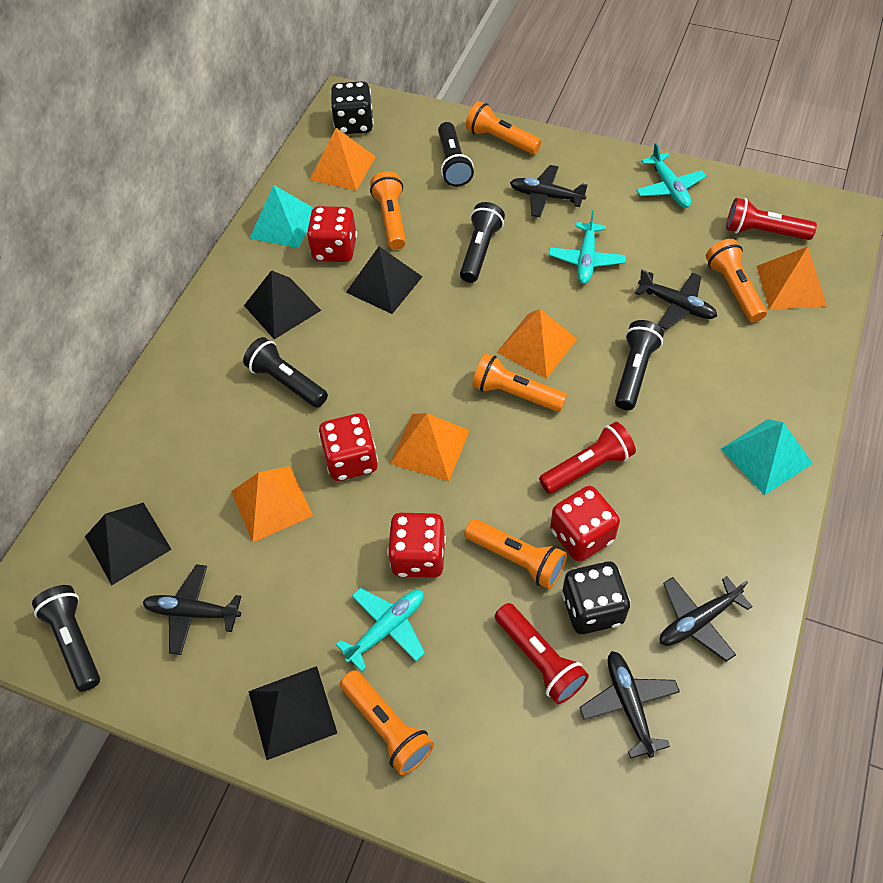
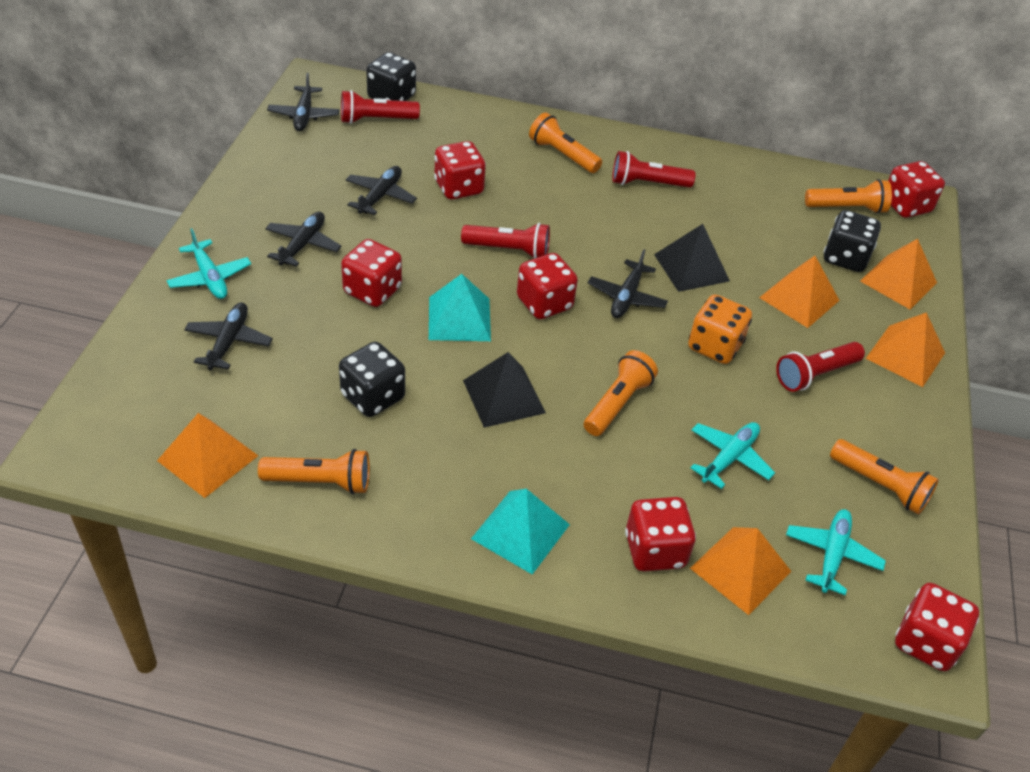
black dice: [330,81,374,134] [562,562,630,634] = 2 -> [339,342,405,417] [366,52,416,101] [823,210,881,272] = 3
black flashlight: [32,585,100,692] [243,337,328,408] [438,122,474,187] [460,202,505,283] [615,320,664,410] = 5 -> none = 0
black pyramid: [85,502,172,585] [244,270,321,339] [248,666,337,760] [346,246,422,314] = 4 -> [463,352,546,428] [654,224,730,292] = 2
orange dice: none = 0 -> [688,294,752,364] = 1
orange flashlight: [340,670,434,775] [370,171,406,249] [464,519,567,589] [466,101,542,155] [472,353,567,412] [706,239,767,322] = 6 -> [258,449,370,494] [529,113,602,173] [584,350,658,436] [805,179,892,214] [830,439,939,514] = 5
red dice: [306,206,357,262] [318,413,378,481] [387,513,446,578] [550,486,620,562] = 4 -> [341,239,402,307] [434,141,486,200] [517,253,578,319] [625,497,696,572] [888,161,945,218] [895,583,979,671] = 6
red flashlight: [495,603,589,704] [539,422,636,494] [726,198,817,240] = 3 -> [341,90,420,124] [461,223,550,259] [612,151,695,188] [776,342,865,392] = 4

